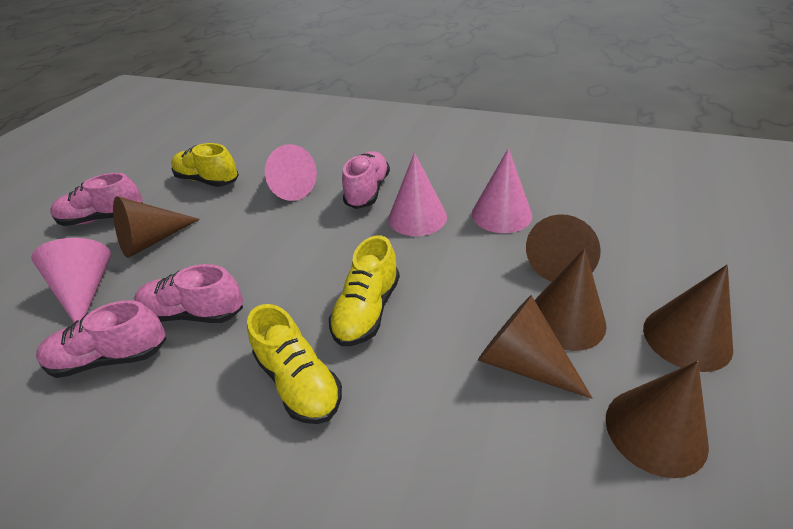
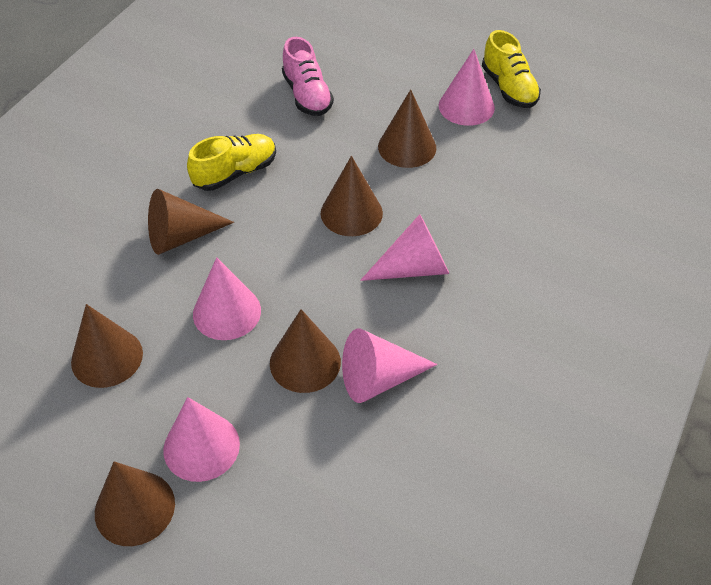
pink cone: [31,238,111,323] [265,144,317,201] [388,152,447,236] [472,148,532,233] = 4 -> [163,397,240,482] [193,257,261,340] [342,328,438,403] [360,214,449,281] [439,49,495,126] = 5
pink shoe: [36,300,166,378] [50,173,142,226] [134,264,243,323] [342,151,390,209] = 4 -> [282,37,334,116] = 1
yellow shoe: [171,143,239,187] [247,304,342,424] [329,236,400,346] = 3 -> [187,134,276,191] [482,30,541,108] = 2

